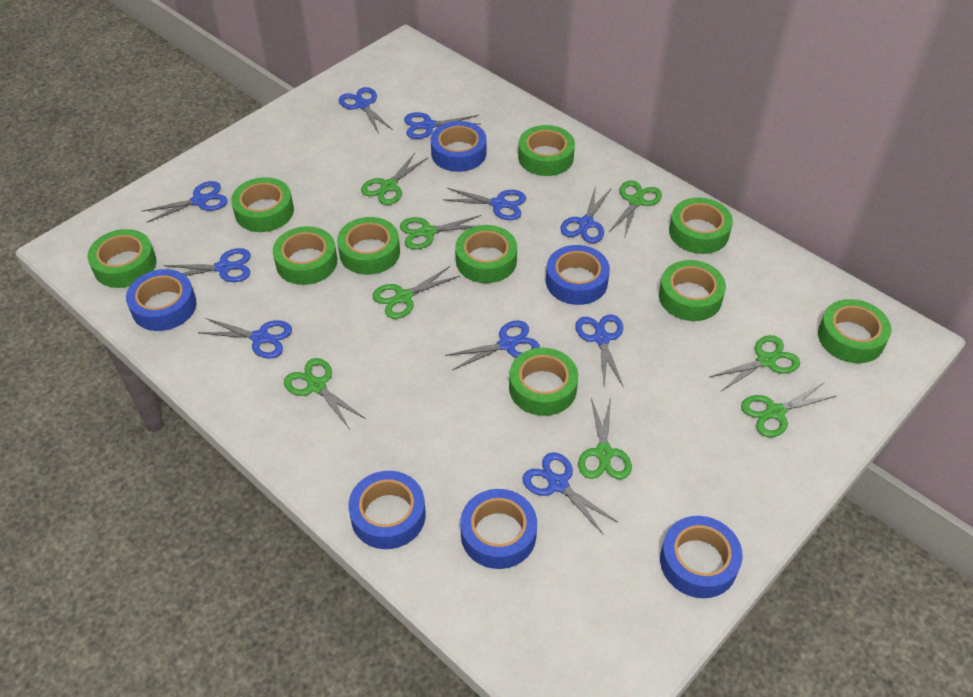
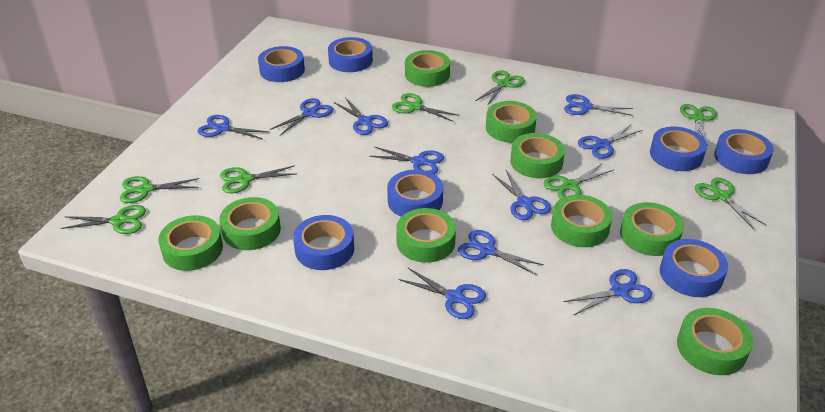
blue tape: [126,269,196,331] [348,471,426,549] [431,121,487,172] [460,489,537,569] [546,245,610,305] [660,516,743,598] = 6 -> [258,46,305,82] [293,215,354,270] [328,37,373,72] [387,170,443,217] [650,126,707,171] [660,239,728,297] [714,129,774,174] = 7
green tape: [87,229,156,288] [231,177,294,232] [273,226,337,285] [337,217,400,275] [455,225,517,283] [509,348,578,416] [518,125,575,176] [659,260,726,321] [669,198,733,254] [818,299,891,363] = 10 -> [158,215,223,271] [219,197,281,250] [396,208,456,263] [405,50,450,87] [486,101,537,143] [510,133,565,178] [551,195,612,247] [620,202,684,256] [677,308,753,375] = 9

